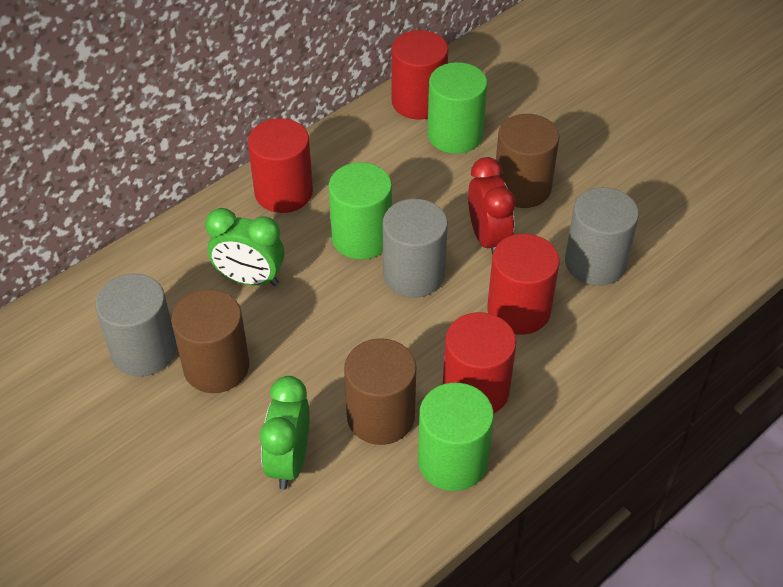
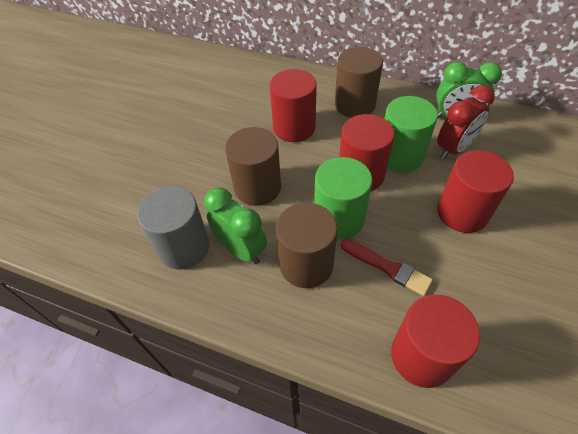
green cylinder: [329,162,392,260] [418,383,494,491] [427,62,487,154] = 3 -> [314,157,372,239] [384,96,438,173] = 2
grey cylinder: [95,273,177,377] [383,199,448,298] [565,187,639,286] = 3 -> [137,186,210,270] = 1
red brush: none = 0 -> [341,239,433,296] = 1

